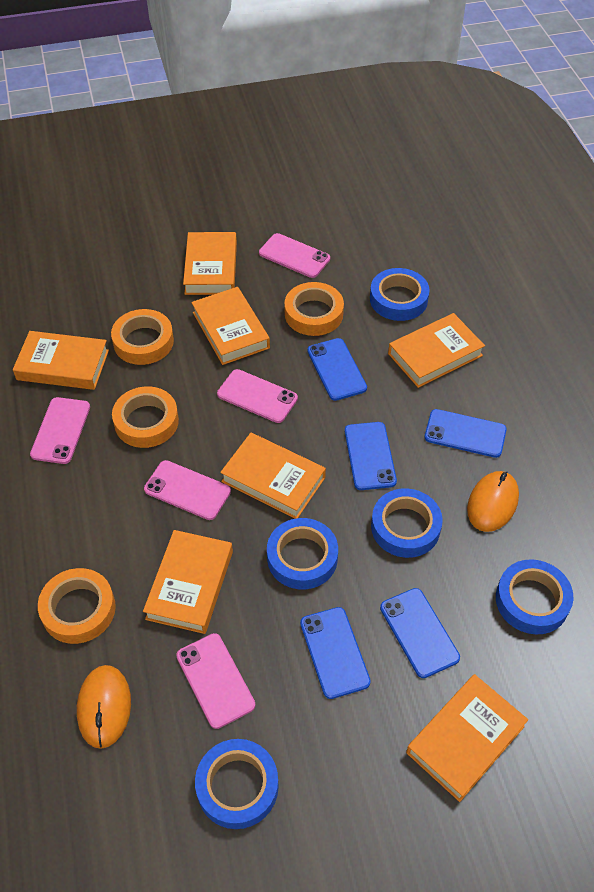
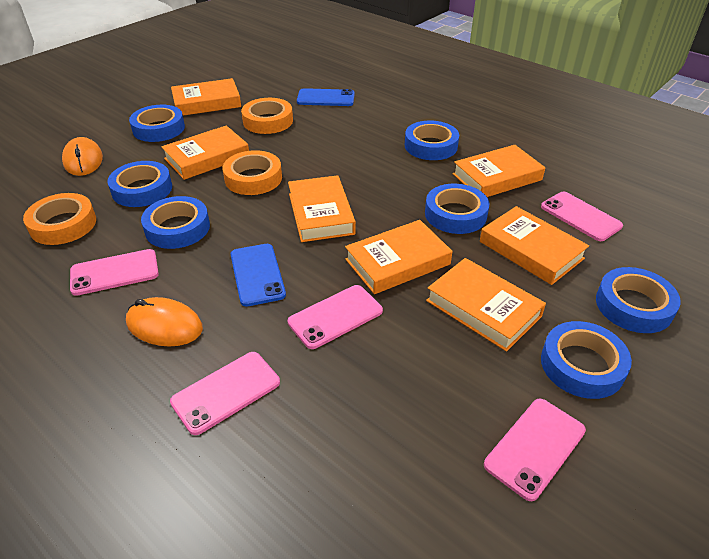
blue phone: [300,607,371,699] [307,338,367,401] [345,422,397,490] [380,588,460,678] [424,409,507,458] = 5 -> [231,244,286,306] [297,88,355,106] = 2
blue tape: [195,739,279,829] [267,518,338,590] [370,268,430,321] [371,488,443,558] [496,559,573,635] = 5 -> [107,161,172,207] [129,105,185,142] [141,196,210,249] [405,121,459,160] [425,184,489,234] [541,321,632,399] [596,267,681,333] = 7
orange tape: [38,568,116,644] [111,309,174,365] [112,386,179,448] [284,282,344,336] = 4 -> [23,193,96,245] [223,150,282,195] [241,98,293,134] = 3

